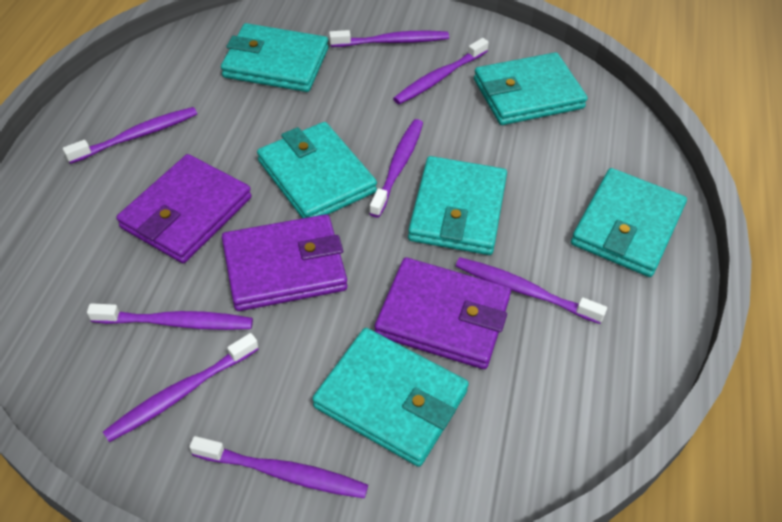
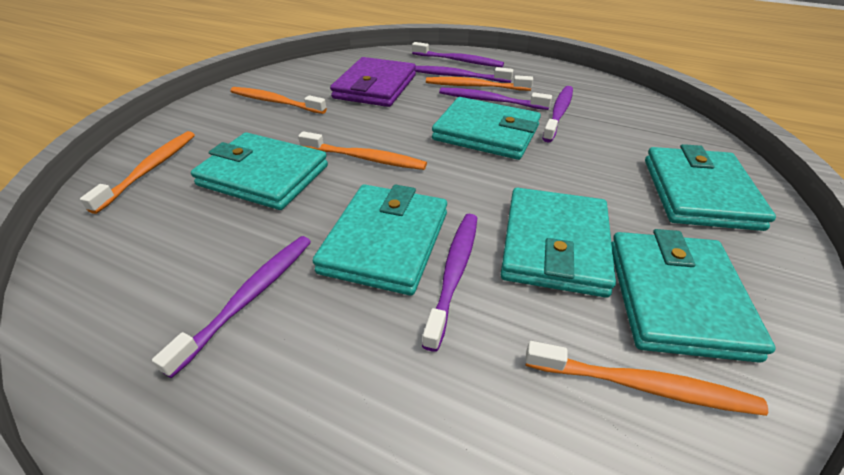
orange toothbrush: none = 0 -> [80,131,195,214] [230,87,327,114] [298,131,427,170] [426,75,533,91] [525,341,768,416] = 5
purple toothbrush: [63,107,197,164] [87,303,253,330] [103,333,258,442] [189,436,368,498] [329,30,449,47] [369,119,423,218] [393,38,489,105] [456,257,607,324] = 8 -> [152,236,311,378] [412,42,504,67] [414,66,513,83] [422,214,477,352] [439,88,552,110] [542,86,573,142] = 6
purple wallet: [116,154,252,263] [222,214,347,311] [375,257,511,369] = 3 -> [330,57,416,107] = 1

